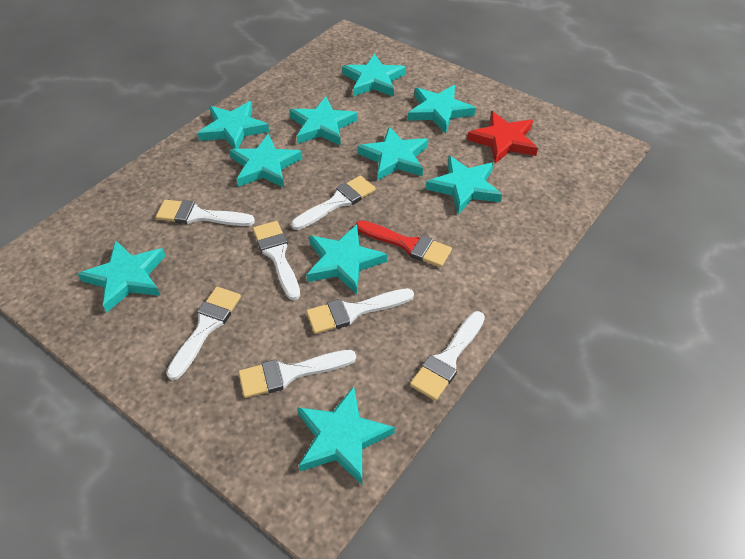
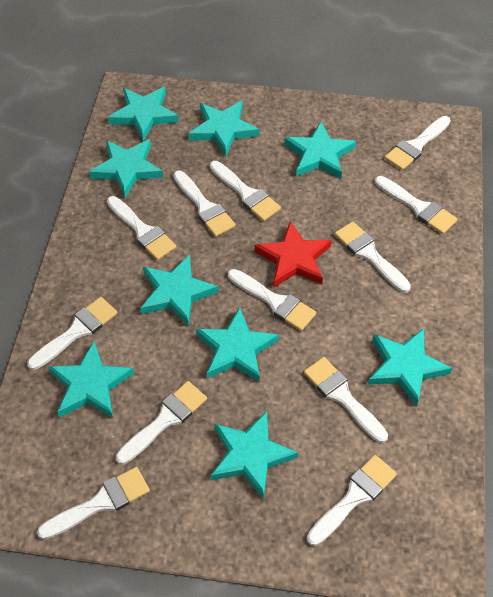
red brush: [356,220,452,267] = 1 -> none = 0
turquoise star: [78,240,165,313] [198,101,269,149] [229,134,302,187] [289,97,358,146] [297,386,395,484] [306,225,387,294] [342,54,406,97] [358,127,428,180] [408,85,476,133] [426,155,502,214] = 10 -> [48,341,134,418] [89,139,163,198] [108,87,179,141] [140,255,218,326] [188,101,259,157] [196,307,279,382] [210,411,298,499] [284,122,356,179] [368,328,452,407] = 9
white brush: [156,200,255,226] [166,287,241,380] [238,350,356,398] [253,221,300,300] [291,176,376,230] [306,288,414,334] [410,311,485,401] = 7 -> [27,297,118,370] [37,467,150,540] [107,196,177,260] [116,381,207,465] [173,170,236,237] [210,161,281,221] [228,269,316,331] [304,357,388,443] [307,455,397,546] [335,222,411,293] [375,176,457,234] [385,116,451,170] = 12

